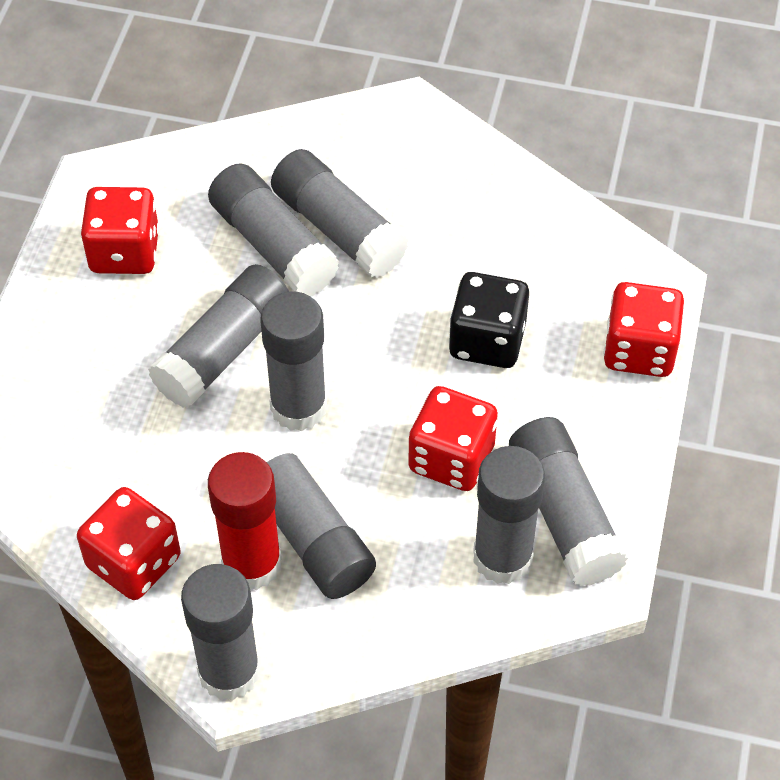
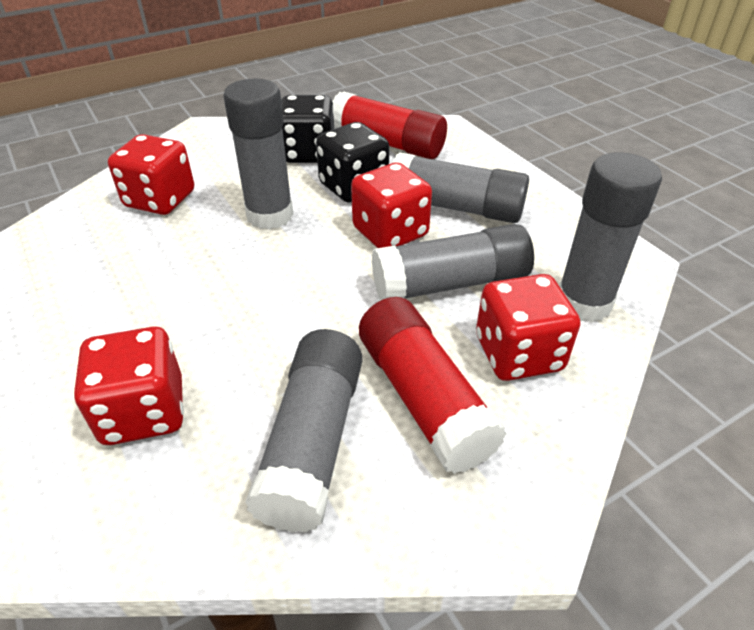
black dice: [449,272,529,368] = 1 -> [281,95,334,163] [316,122,389,202] = 2
grey glue stick: [148,264,289,408] [181,564,260,701] [208,163,339,296] [248,437,376,599] [260,292,327,431] [271,149,408,278] [473,446,545,584] [509,417,628,586] = 8 -> [223,78,294,230] [245,329,362,532] [372,224,534,300] [393,152,529,223] [559,152,662,323] = 5
red glue stick: [208,452,282,590] = 1 -> [332,91,447,159] [359,297,507,474] = 2

